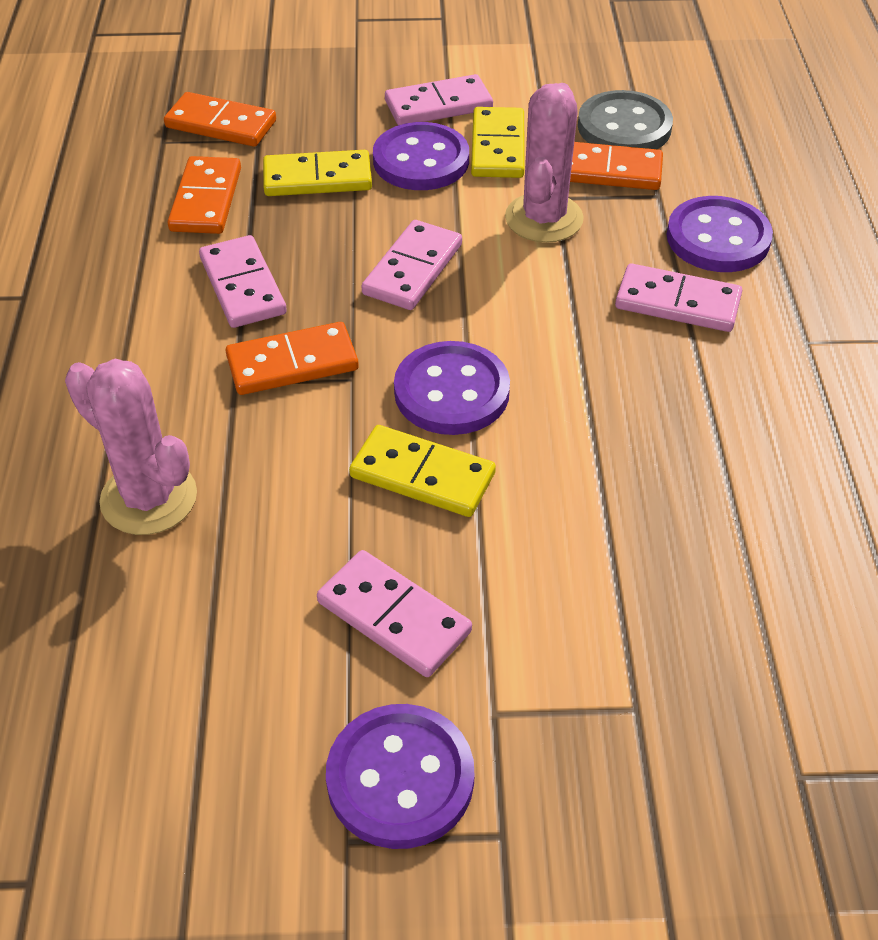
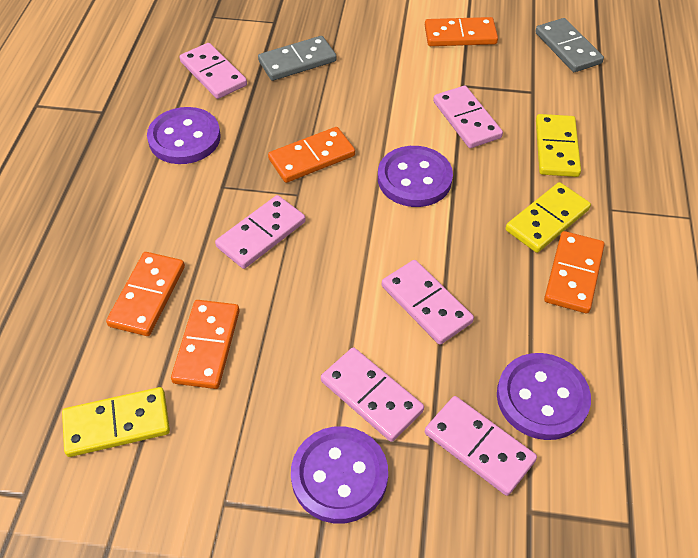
grey button: [578,90,673,149] = 1 -> none = 0
grey domino: none = 0 -> [258,36,337,81] [535,18,604,72] = 2
orange domino: [164,92,276,147] [168,156,241,234] [226,322,359,395] [570,142,663,190] = 4 -> [106,252,185,336] [171,300,240,389] [268,127,355,183] [425,17,498,46] [544,231,605,313] = 5
pink cactus: [65,359,197,535] [505,83,584,243] = 2 -> none = 0
pink domino: [199,235,287,328] [317,550,472,677] [361,220,462,310] [385,74,493,125] [615,263,742,332] = 5 -> [180,43,247,99] [215,195,306,269] [321,347,424,442] [382,260,474,345] [425,396,537,496] [433,86,503,148] = 6

